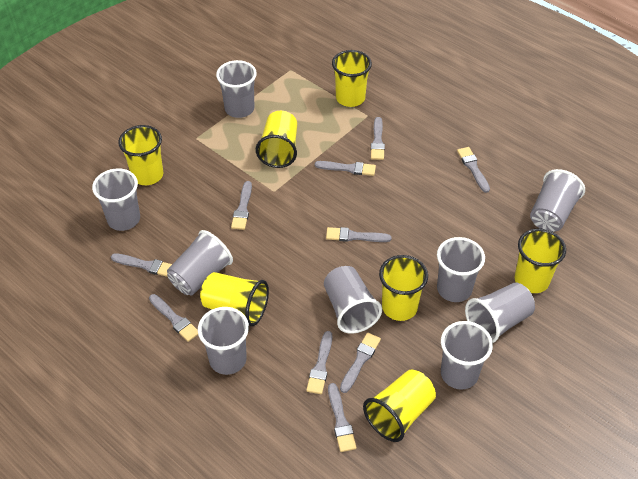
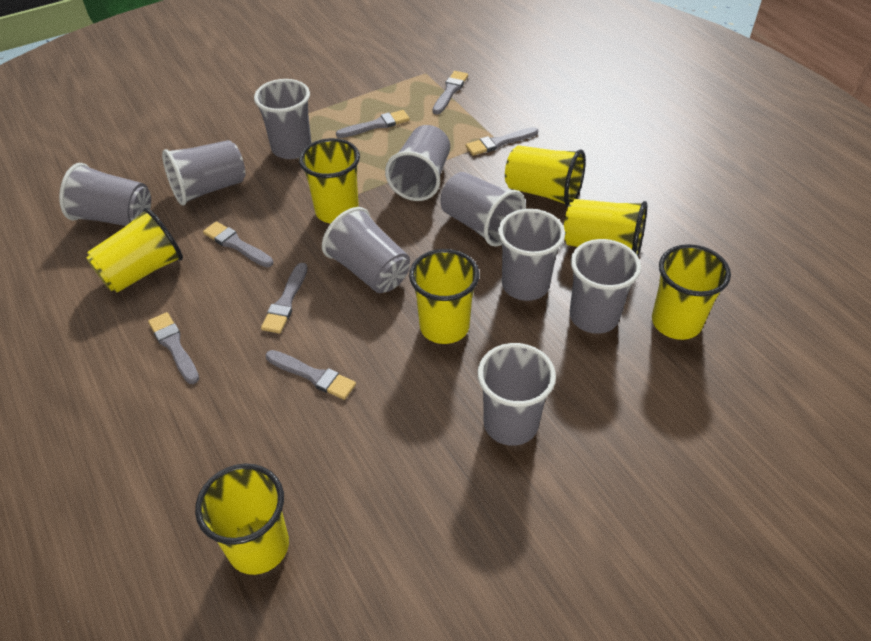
grey brush: [111,253,172,277] [149,294,198,342] [231,181,252,230] [306,331,332,394] [315,161,376,176] [326,227,392,242] [328,383,357,452] [340,333,381,393] [371,117,385,160] [457,147,490,193] = 10 -> [148,312,199,384] [203,221,273,267] [261,263,307,334] [266,350,356,400] [336,110,410,138] [433,71,468,114] [466,127,538,156] = 7

